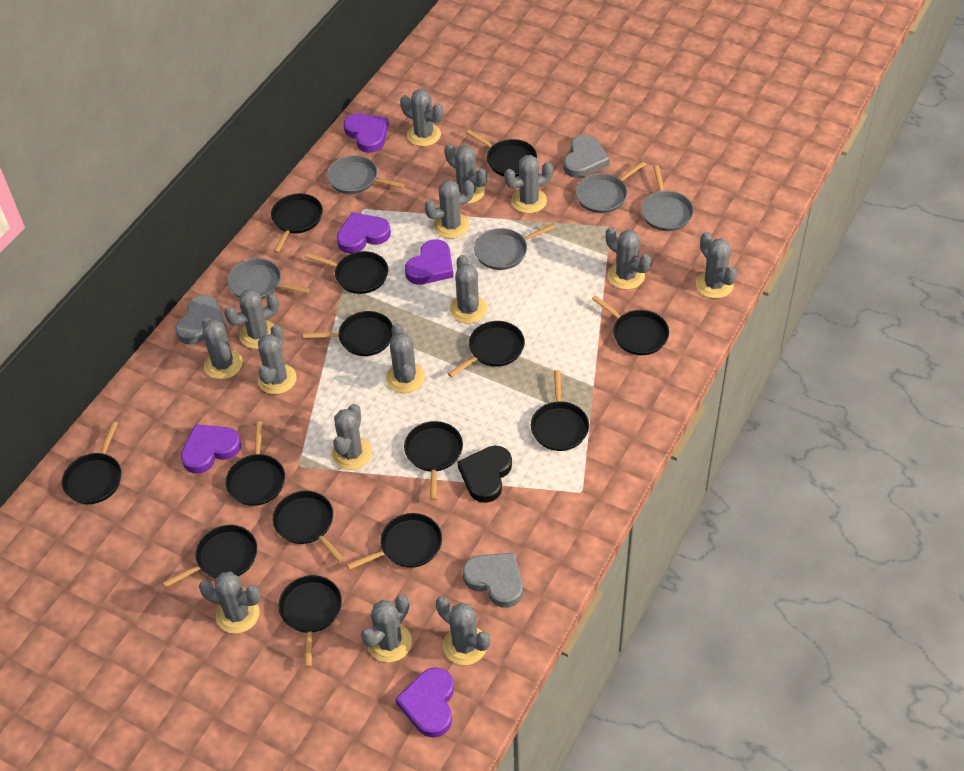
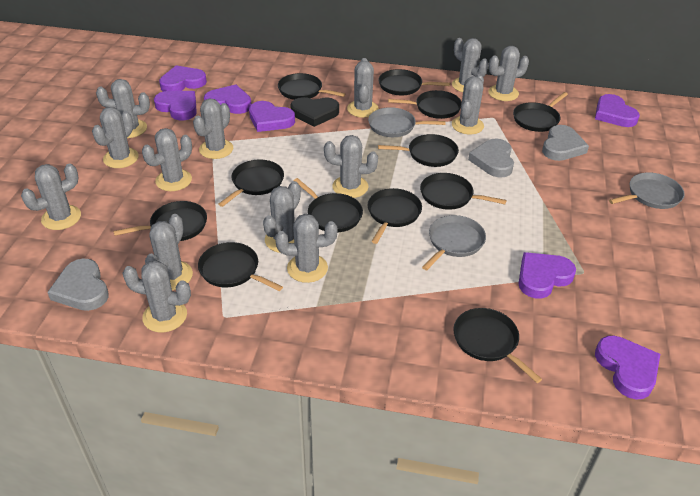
black pan: [62,421,121,504] [162,525,257,588] [225,422,285,506] [271,193,323,253] [273,491,344,563] [278,575,342,668] [303,311,393,356] [305,251,388,294] [347,513,442,570] [404,421,463,500] [448,321,525,377] [466,130,537,177] [531,370,589,451] [592,295,669,355] = 14 -> [113,201,207,241] [198,242,283,291] [218,160,284,207] [278,73,345,100] [294,178,363,233] [368,188,422,244] [378,69,450,95] [378,134,459,167] [388,90,462,119] [420,173,507,210] [453,308,542,383] [513,92,568,132] = 12
grey cactus: [199,572,261,634] [202,318,242,380] [224,289,279,349] [258,324,297,394] [332,404,372,470] [361,595,412,662] [386,323,425,393] [400,89,443,147] [424,180,474,239] [436,596,490,665] [445,143,487,204] [450,255,487,324] [504,155,553,213] [606,227,651,290] [696,232,737,299] = 15 -> [21,163,81,230] [92,107,139,168] [96,79,150,138] [122,260,191,333] [142,128,192,191] [145,214,193,290] [193,99,233,159] [263,181,301,253] [275,214,337,283] [324,135,378,198] [347,58,379,118] [452,38,489,92] [452,74,484,134] [488,46,529,101] = 14
grey pan: [227,258,310,300] [327,155,405,194] [474,224,555,270] [576,161,646,213] [641,165,694,231] = 5 -> [368,107,446,137] [422,215,486,270] [609,172,685,209] = 3
purple heart: [181,424,241,474] [337,212,391,253] [343,113,389,153] [395,667,454,738] [405,239,453,285] = 5 -> [154,91,197,121] [159,65,207,92] [204,84,251,114] [249,101,295,132] [519,252,576,299] [595,94,640,127] [595,335,660,400] = 7

